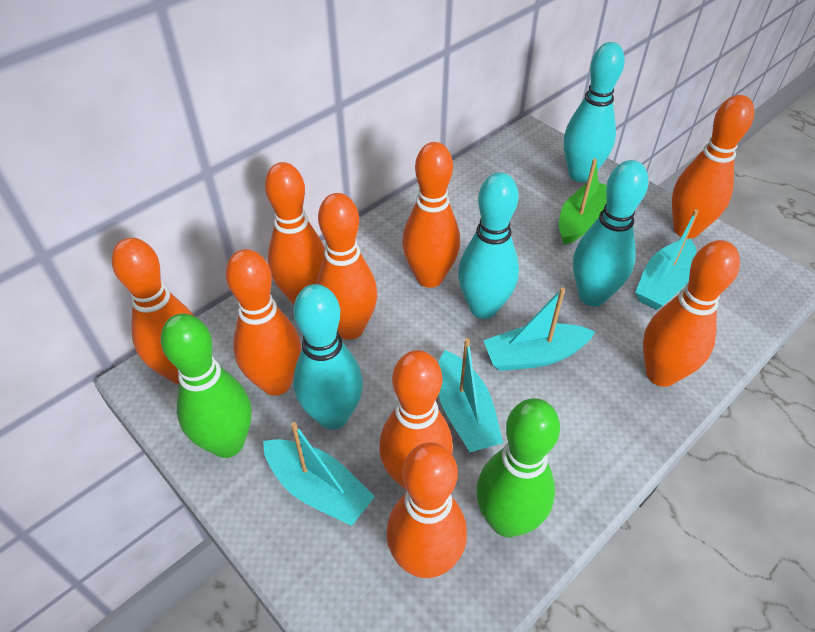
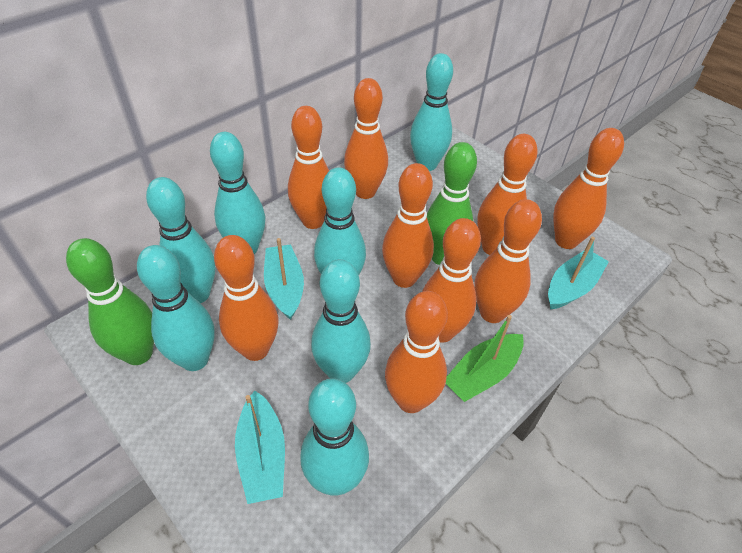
turquoise boat: [263,422,375,526] [438,338,503,452] [483,287,595,371] [635,209,699,310] = 4 -> [235,391,285,504] [264,238,304,320] [548,237,609,310] = 3
turquoise bowling pin: [293,284,363,430] [458,172,519,319] [564,42,625,182] [573,160,648,306] = 4 -> [137,245,215,371] [146,177,215,303] [210,132,265,254] [300,378,369,496] [311,259,371,383] [314,167,366,275] [410,53,453,171] = 7

